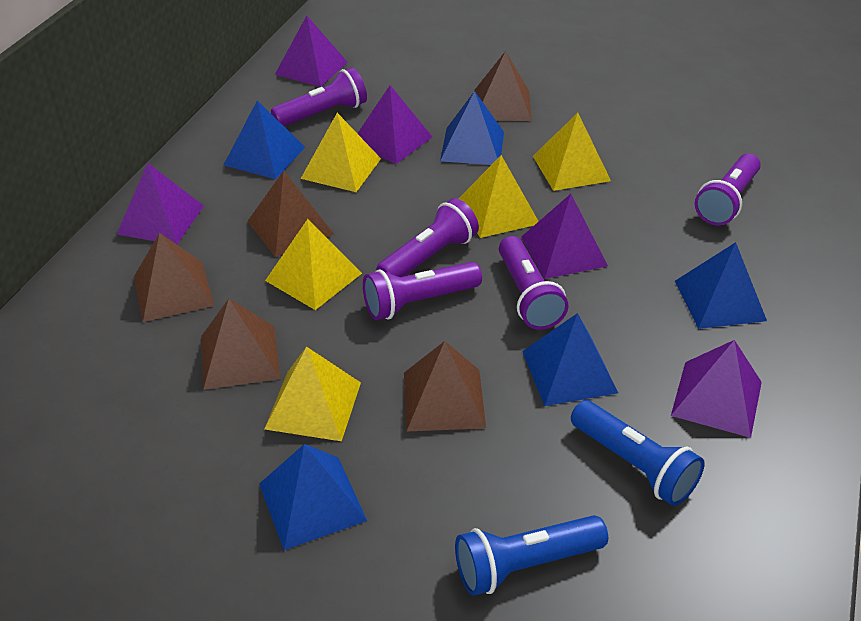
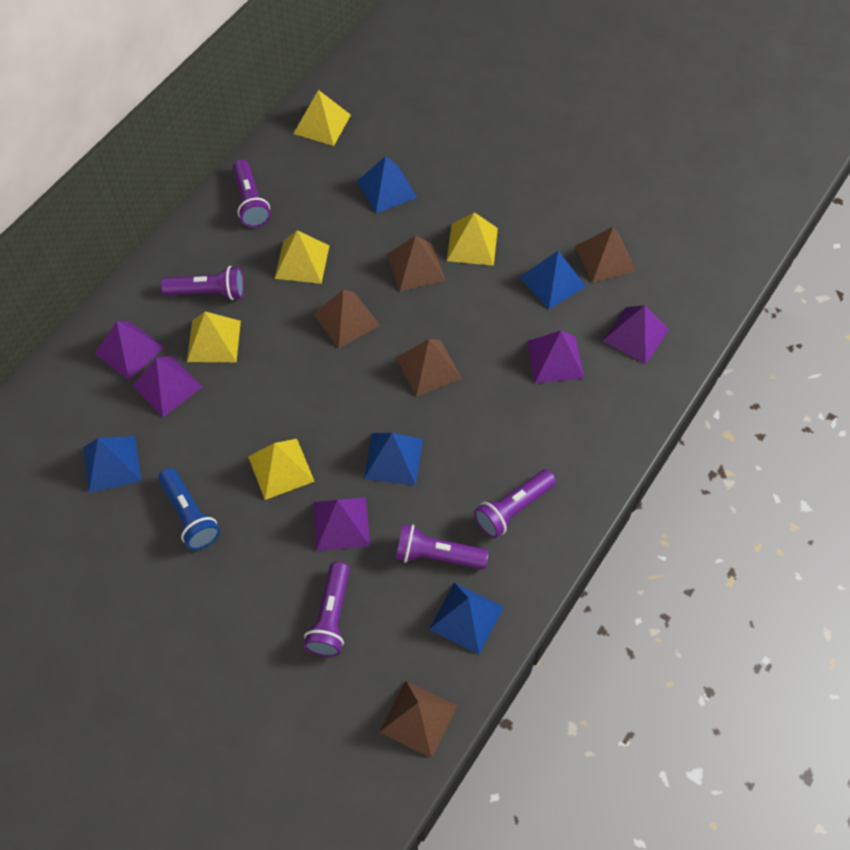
blue flashlight: [455,515,608,596] [571,400,705,506] = 2 -> [158,468,220,550] = 1

